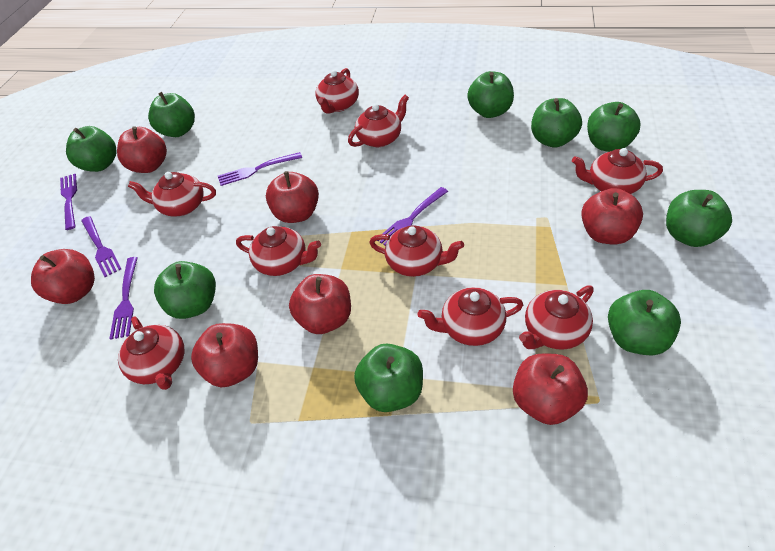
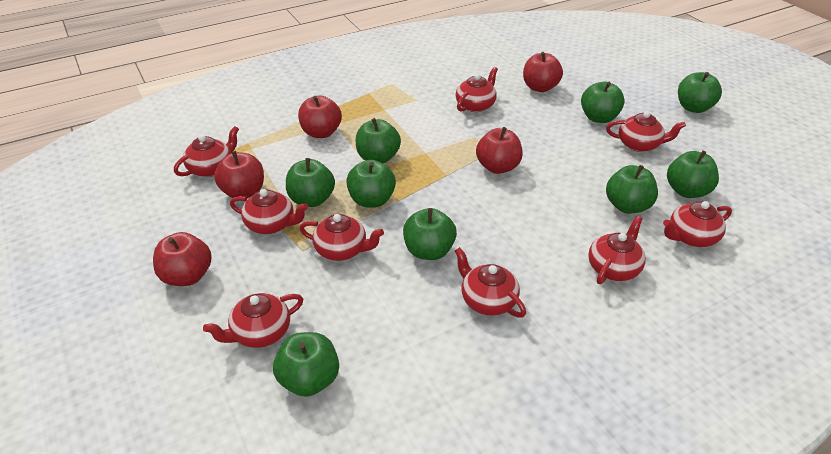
purple fork: [60,174,77,230] [81,216,121,277] [109,257,138,340] [218,152,302,186] [377,187,448,245] = 5 -> none = 0
red apple: [31,249,95,304] [117,126,167,173] [191,323,258,387] [266,171,319,223] [289,274,351,334] [513,353,588,425] [581,188,643,245] = 7 -> [153,232,212,286] [214,151,264,198] [298,95,342,138] [476,127,523,174] [523,52,563,92] = 5

